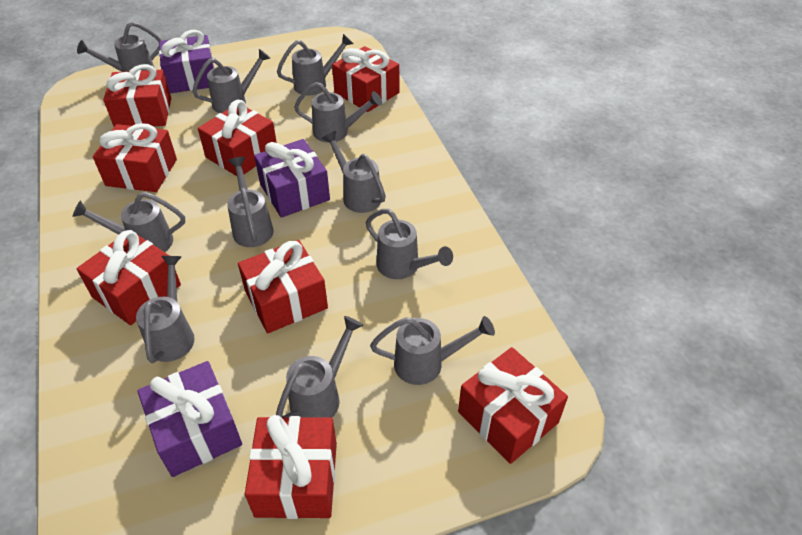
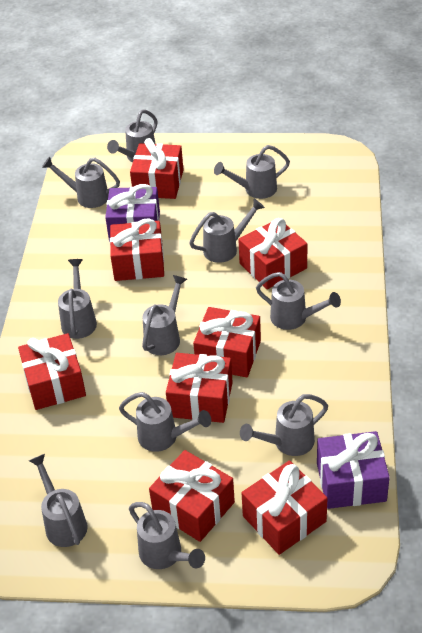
purple gift: [137,361,242,477] [159,30,215,93] [254,139,330,218] = 3 -> [105,184,160,242] [317,431,390,509] = 2

